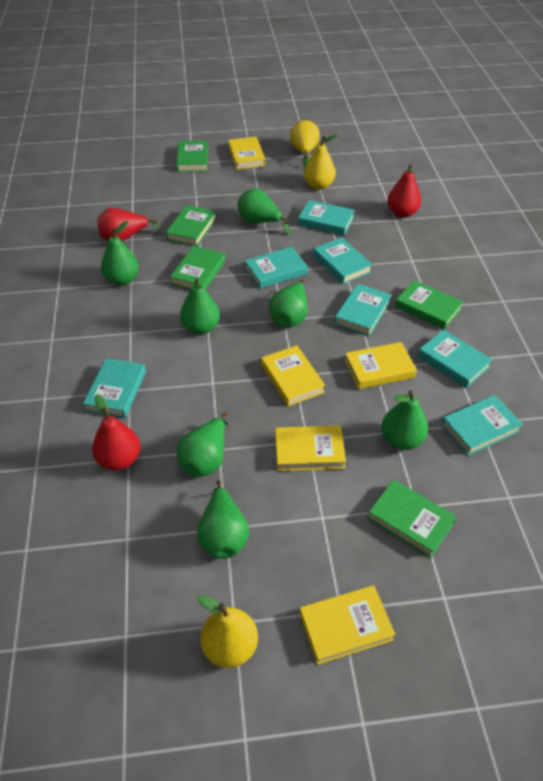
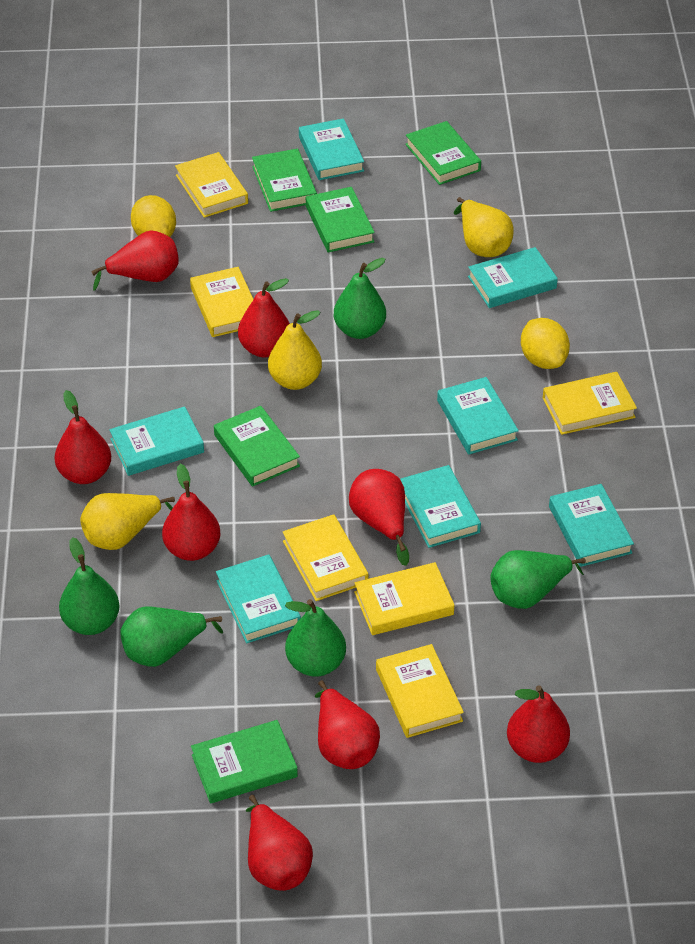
green pear: [101,221,139,286] [177,413,228,477] [180,278,220,334] [197,480,249,559] [238,189,290,234] [269,280,308,327] [381,390,428,450] = 7 -> [59,537,120,635] [120,607,223,667] [285,599,346,677] [334,258,386,339] [490,550,586,609] = 5
red pear: [92,394,140,470] [97,208,160,241] [387,164,421,218] = 3 -> [55,390,111,484] [91,230,179,290] [162,464,221,561] [238,278,290,358] [246,795,313,891] [315,681,380,769] [349,469,409,566] [507,685,570,763] = 8
yellow book: [228,137,265,170] [261,345,325,406] [275,425,346,471] [299,585,396,665] [345,342,417,389] = 5 -> [175,152,248,218] [190,267,254,337] [283,514,368,601] [354,562,454,635] [376,644,464,738] [543,372,637,435] = 6
yellow lemon: none = 0 -> [131,195,176,237] [521,318,570,369] = 2

